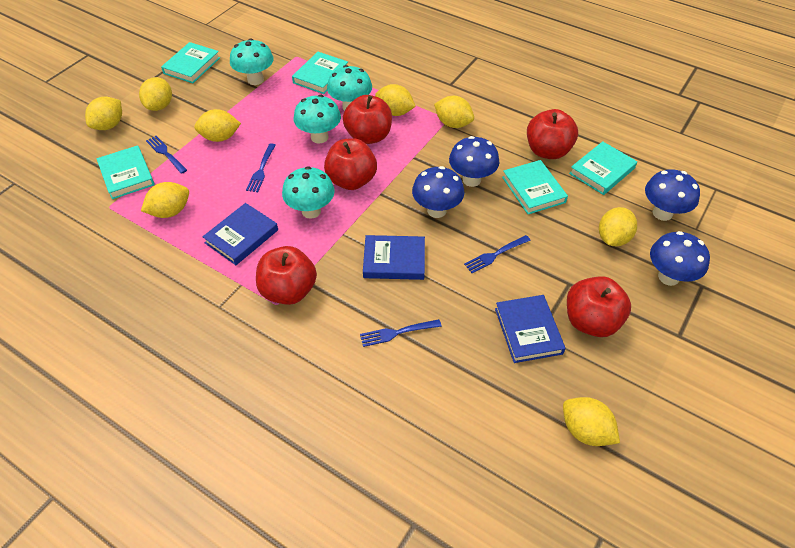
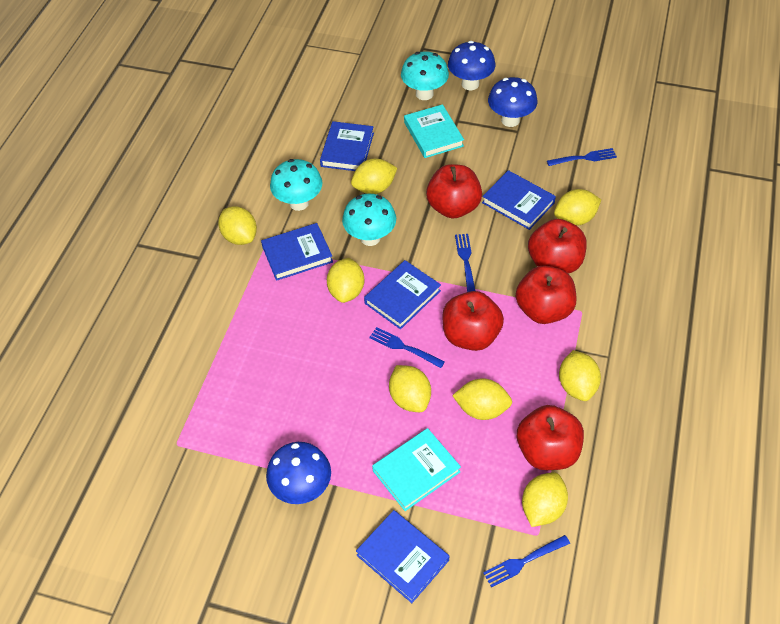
blue book: [202,203,278,265] [363,235,425,280] [495,295,566,363] = 3 -> [261,223,333,281] [320,121,374,171] [356,510,449,603] [364,260,441,329] [482,170,556,230] = 5
blue mushroom: [412,166,464,218] [449,136,500,187] [645,169,700,221] [650,231,710,286] = 4 -> [266,442,331,504] [448,41,495,90] [488,77,537,127] = 3
turquoise book: [96,145,155,199] [161,42,220,83] [292,52,348,94] [502,160,568,214] [569,141,637,195] = 5 -> [372,428,461,511] [404,104,464,158] = 2
turquoise mushroom: [230,39,274,85] [282,166,335,219] [294,95,341,143] [327,65,372,111] = 4 -> [270,159,323,211] [342,194,396,246] [401,51,449,100] = 3

